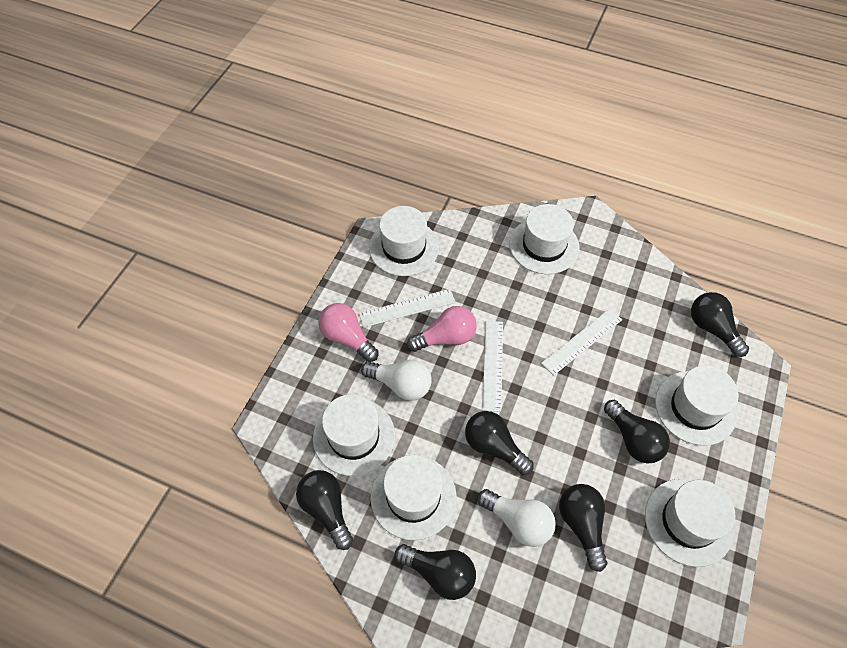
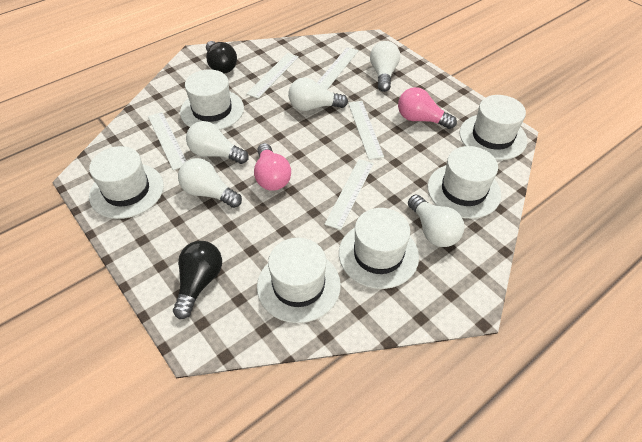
black light bulb: [296,470,353,550] [395,544,476,600] [465,411,534,475] [559,484,607,572] [604,400,670,463] [691,292,749,357] = 6 -> [173,241,222,319] [206,41,237,73] = 2
white light bulb: [361,360,432,401] [478,489,556,547] = 2 -> [178,158,242,208] [186,121,249,164] [288,78,348,111] [370,41,400,92] [408,194,464,247] = 5
white ruler: [359,289,456,328] [482,321,503,412] [541,308,622,376] = 3 -> [148,112,186,170] [247,53,299,99] [317,47,359,90] [324,159,374,230] [348,101,384,160] = 5

